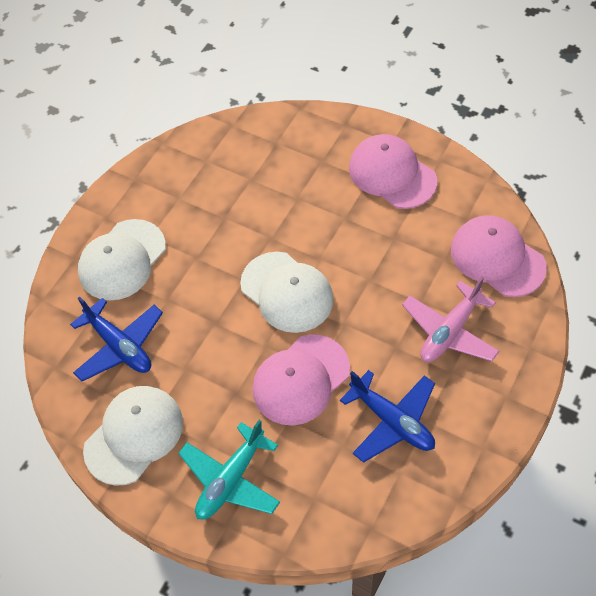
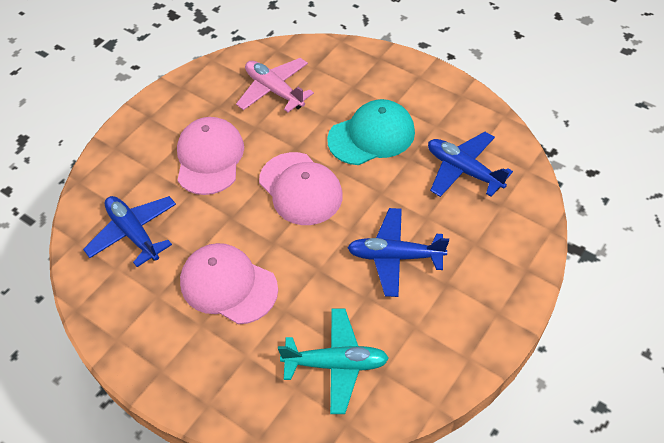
blue plane: [70,296,163,381] [340,370,435,463] = 2 -> [83,196,176,267] [347,208,449,297] [428,132,513,197] = 3
turquoise cap: none = 0 -> [327,99,415,165] = 1
white cap: [78,219,166,300] [83,386,183,486] [240,252,334,333] = 3 -> none = 0

